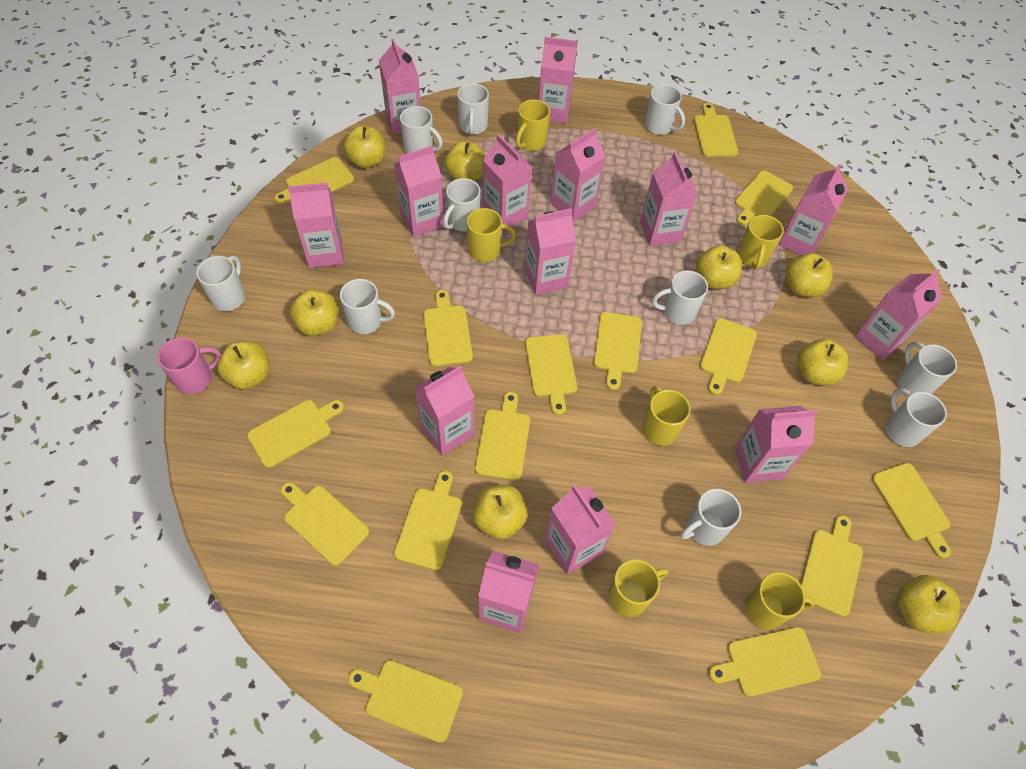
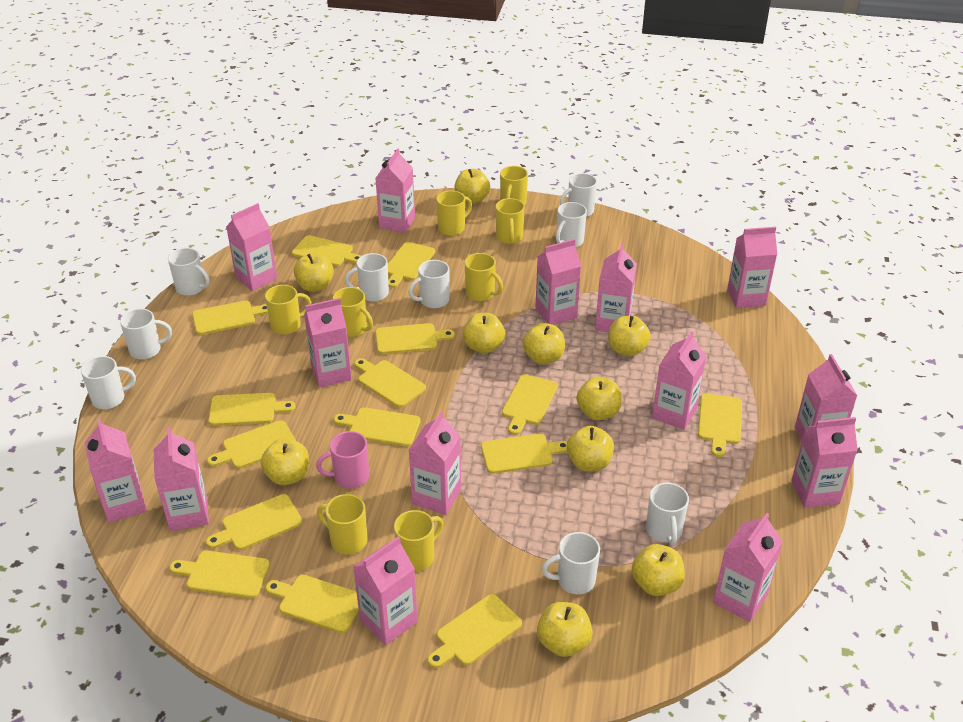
white mug: [196,256,245,311] [340,279,395,334] [400,106,443,154] [443,178,481,232] [457,83,489,135] [645,84,685,135] [652,270,708,325] [680,489,741,546] [885,388,947,447] [897,342,957,394] = 10 -> [81,356,136,409] [120,308,172,359] [168,248,210,296] [345,253,389,302] [409,260,449,308] [542,532,600,594] [556,202,587,247] [560,173,597,217] [646,483,689,545] = 9
yellow apple: [217,341,270,390] [290,289,339,336] [343,126,386,168] [444,141,485,181] [473,485,528,539] [696,245,742,289] [785,253,833,297] [797,339,848,386] [897,575,960,634] = 9 -> [261,439,309,485] [294,253,334,292] [454,169,490,204] [463,313,505,354] [522,323,565,364] [537,602,593,657] [567,426,614,471] [577,377,622,420] [608,315,651,357] [632,544,685,596] = 10
yellow mug: [467,208,516,262] [516,100,550,151] [608,559,668,617] [642,386,691,446] [737,215,784,270] [744,572,816,630] = 6 -> [265,285,311,335] [317,494,367,554] [333,287,373,337] [394,510,443,571] [436,190,472,236] [465,253,503,301] [496,198,525,244] [500,166,528,206] = 8

